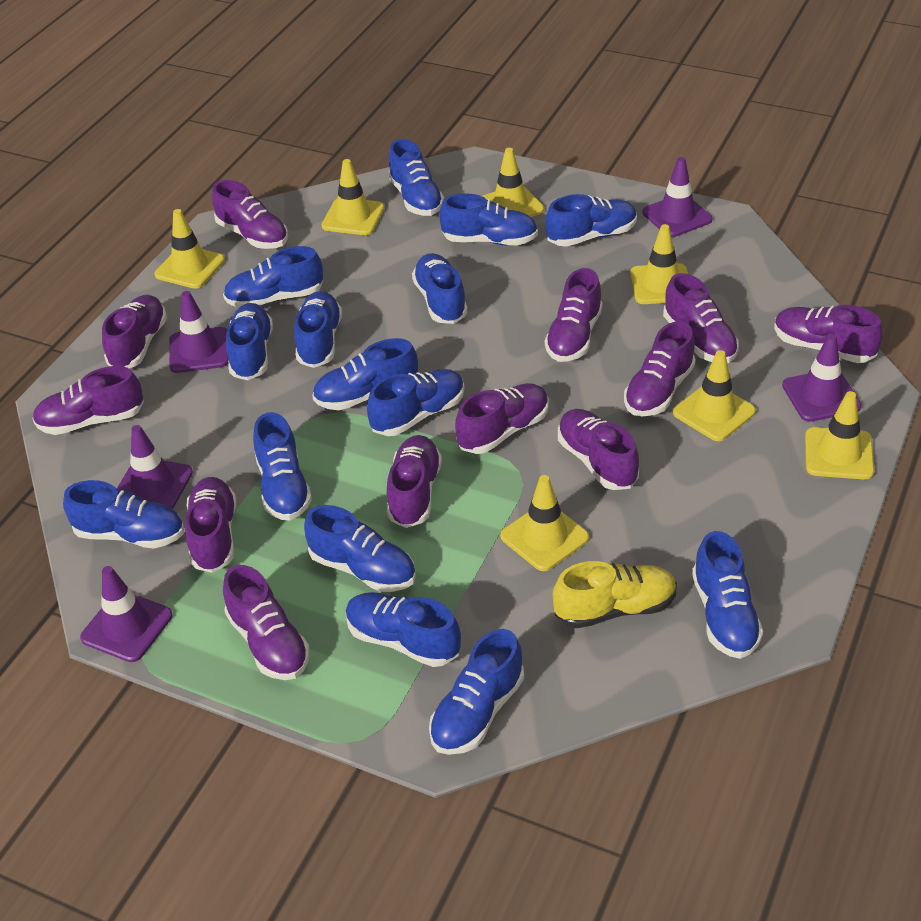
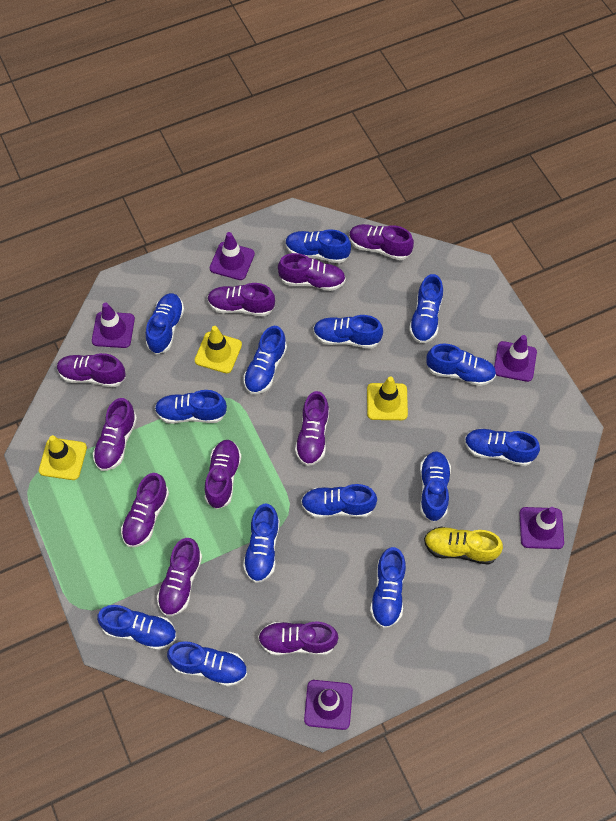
blue shoe: [63,480,184,549] [223,246,323,308] [226,303,273,380] [253,412,312,521] [294,291,342,368] [304,505,416,592] [312,338,418,410] [346,592,461,667] [367,369,465,436] [388,139,444,216] [412,253,468,324] [429,629,524,755] [439,193,538,246] [545,194,637,247] [692,531,763,659] = 15 -> [97,605,177,650] [146,293,184,354] [155,390,227,424] [167,641,247,687] [243,326,287,394] [243,503,280,583] [285,229,351,263] [301,484,377,518] [313,315,383,349] [370,547,406,628] [409,274,443,343] [420,451,451,522] [426,344,496,386] [464,428,540,466] = 14
purple shoe: [32,366,144,435] [102,295,167,368] [185,477,236,573] [212,180,288,249] [223,565,310,680] [387,435,442,528] [455,383,549,454] [545,268,603,362] [558,409,639,490] [624,321,696,416] [663,273,739,363] [774,305,883,363] = 12 -> [57,353,126,387] [93,398,137,471] [121,473,169,547] [157,538,202,616] [205,440,242,509] [207,283,275,316] [258,622,339,656] [278,253,346,291] [295,391,329,466] [349,224,414,260] = 10
yellow traffic cone: [155,209,225,289] [322,159,385,235] [482,148,544,217] [500,475,589,571] [630,224,688,304] [673,350,756,441] [805,391,874,480] = 7 -> [39,435,87,480] [195,326,242,373] [367,376,408,420] = 3

